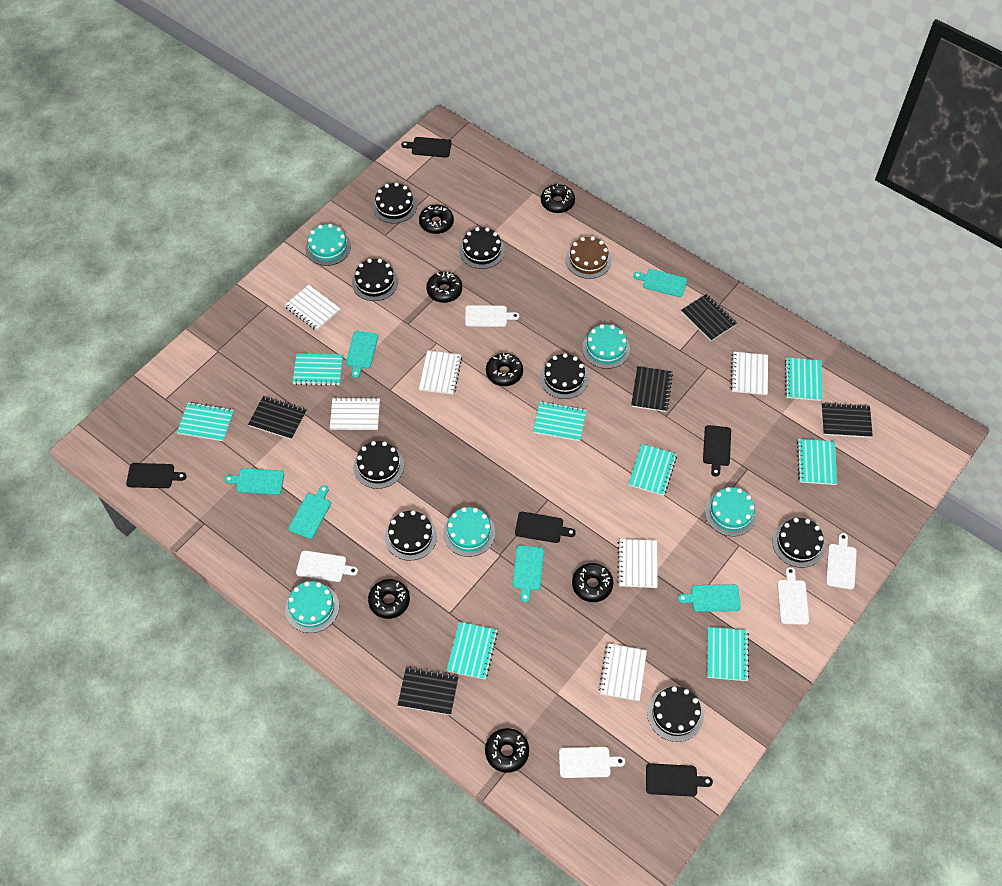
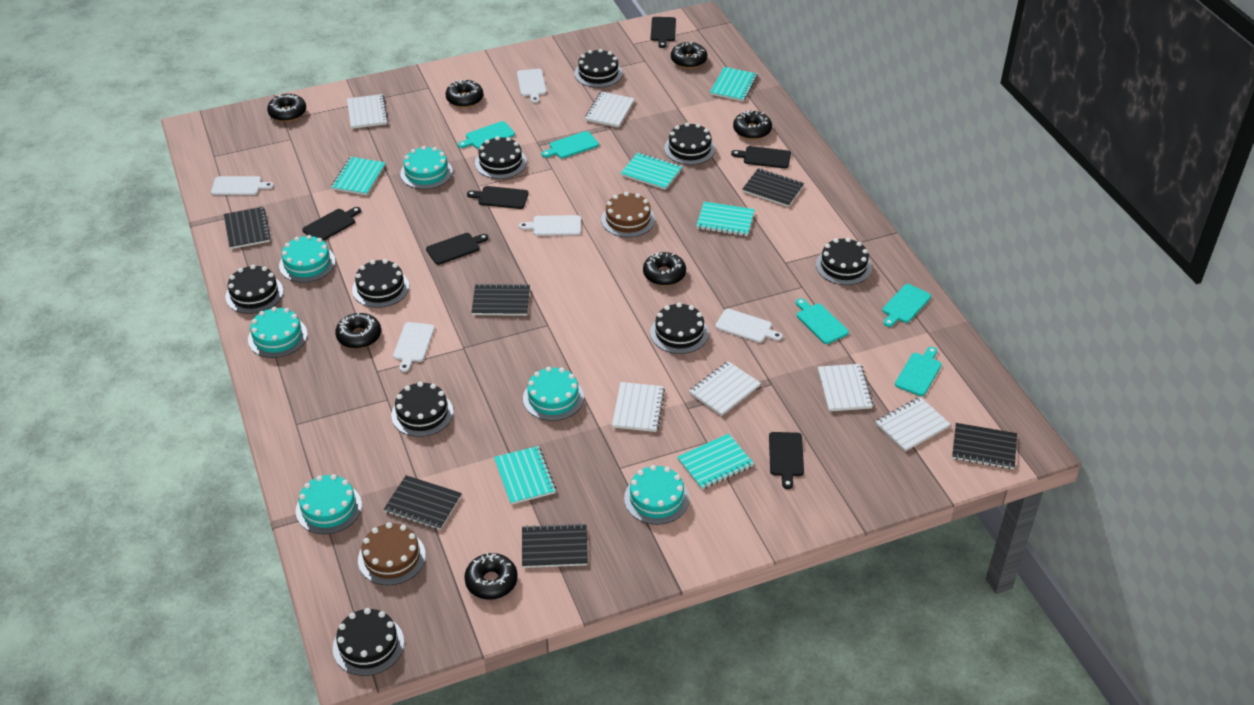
black cake: [352,259,398,301] [354,441,404,489] [372,182,417,223] [385,510,437,561] [459,227,505,269] [540,353,589,399] [647,686,704,742] [772,518,825,568] = 8 -> [225,265,283,314] [333,608,404,676] [352,259,409,308] [391,382,453,437] [475,136,527,179] [574,49,622,88] [650,303,709,354] [664,123,715,165] [816,238,872,285] = 9
black cutting board: [126,463,186,488] [401,137,452,158] [515,512,576,543] [646,763,713,797] [703,425,731,477] = 5 -> [302,207,361,241] [426,233,489,265] [467,186,529,209] [651,17,676,48] [731,146,791,168] [769,432,804,489] = 6
black notebook: [248,396,307,440] [398,667,459,715] [631,366,673,412] [681,294,737,341] [822,402,873,438] = 5 -> [224,207,271,249] [384,475,462,530] [471,283,530,316] [522,523,588,568] [742,168,804,207] [952,423,1017,469] = 6
brown cake: [566,236,612,279] = 1 -> [358,522,426,585] [601,192,655,237] = 2
turquoise cake: [285,581,339,633] [305,224,351,266] [443,507,495,557] [582,324,630,369] [705,487,757,536] = 5 -> [248,307,307,358] [279,235,336,283] [296,474,362,534] [400,146,453,189] [523,367,584,421] [624,465,689,525] = 6
turquoise cutting board: [225,468,284,495] [289,485,331,539] [346,331,378,378] [513,545,544,602] [633,269,687,297] [678,584,741,612] = 6 -> [458,121,515,149] [542,131,599,159] [796,298,849,344] [883,284,931,327] [895,347,942,396] = 5
turquoise notebook: [177,402,234,441] [292,354,343,386] [447,622,498,680] [533,401,587,441] [629,444,677,496] [707,627,749,681] [785,357,823,401] [797,439,837,485] = 8 -> [331,157,385,195] [494,446,556,505] [621,153,682,190] [677,434,754,489] [696,202,755,236] [710,67,758,102] = 6

